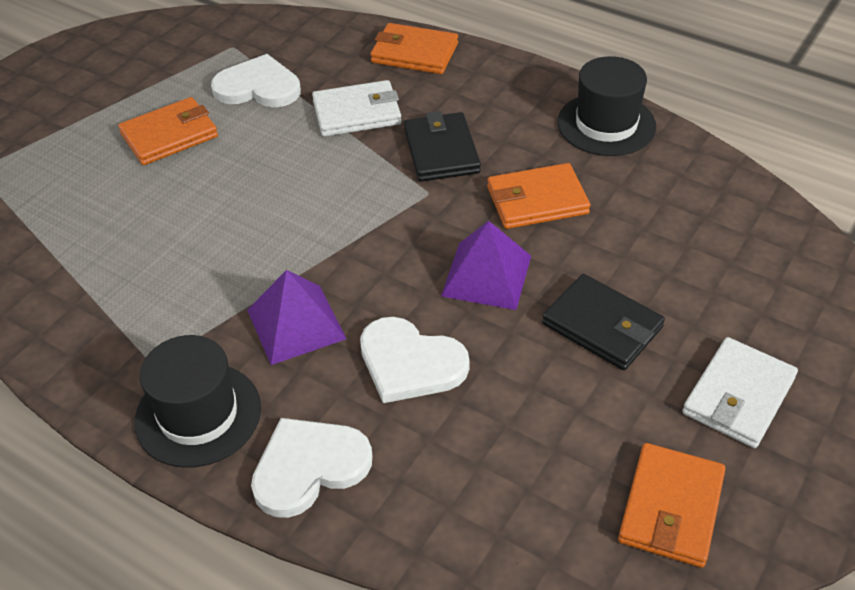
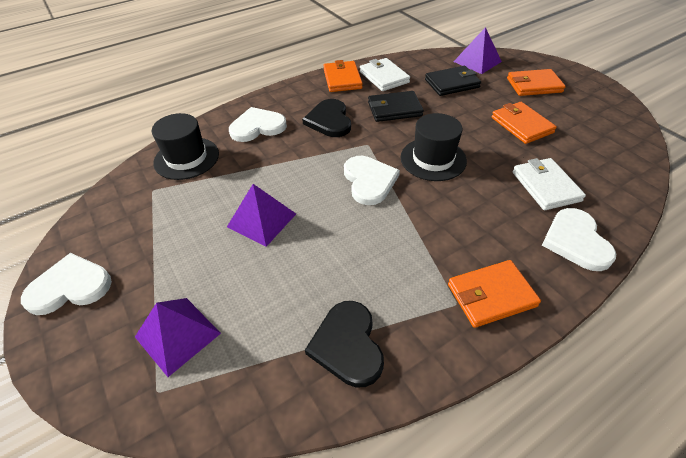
black heart: none = 0 -> [302,99,351,137] [305,301,384,387] = 2
purple pyramid: [247,270,347,365] [441,221,531,310] = 2 -> [135,298,221,377] [227,184,296,247] [454,27,502,74] = 3
white heart: [211,54,301,108] [251,418,372,518] [360,317,470,403] = 3 -> [21,253,112,315] [229,107,287,142] [344,156,400,205] [542,208,616,271] = 4

